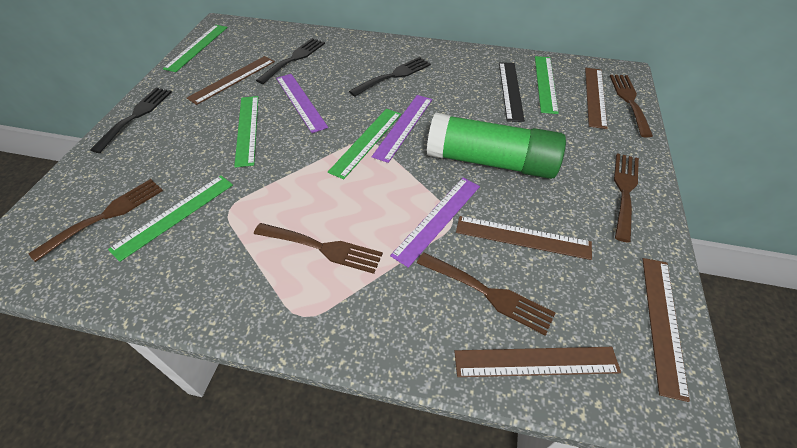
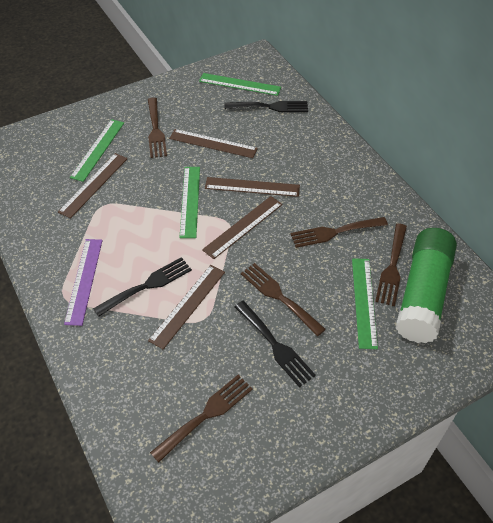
black ruler: [499,62,525,122] = 1 -> none = 0
green ruler: [108,175,233,262] [163,25,228,72] [234,96,258,168] [328,109,401,179] [535,56,558,114] = 5 -> [70,119,124,182] [179,167,200,238] [199,73,281,96] [352,258,378,349] = 4
purple ruler: [276,74,328,133] [372,95,432,163] [390,178,480,268] = 3 -> [64,239,103,326] = 1

